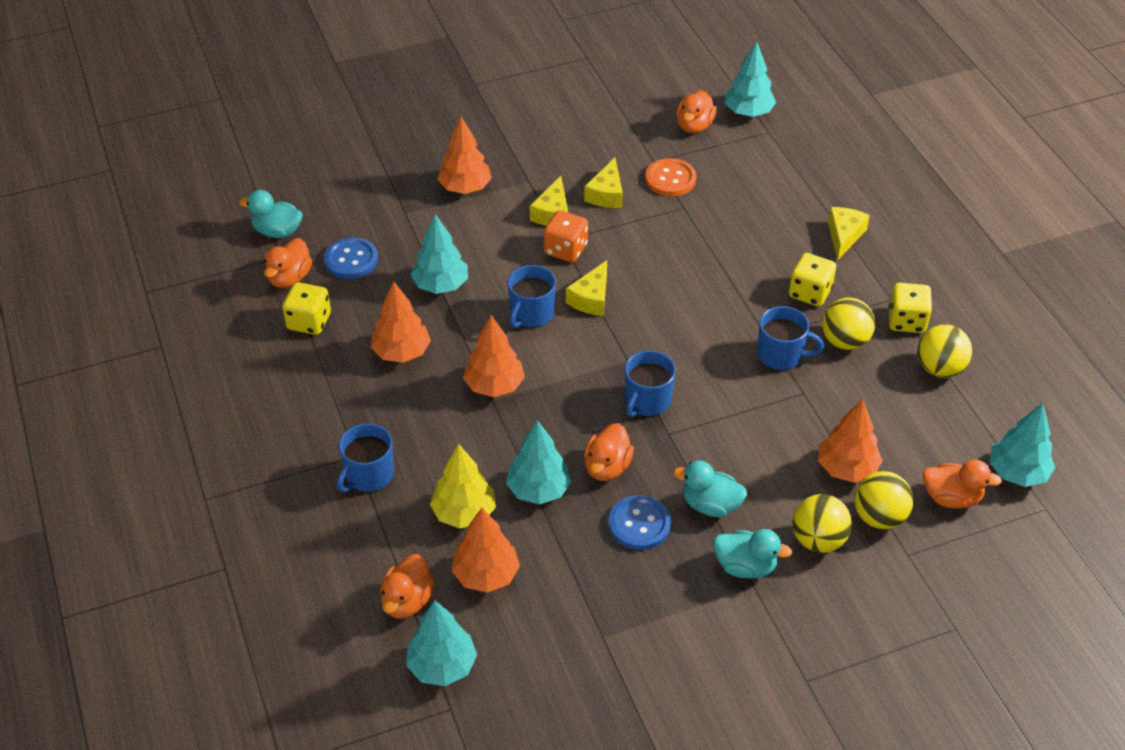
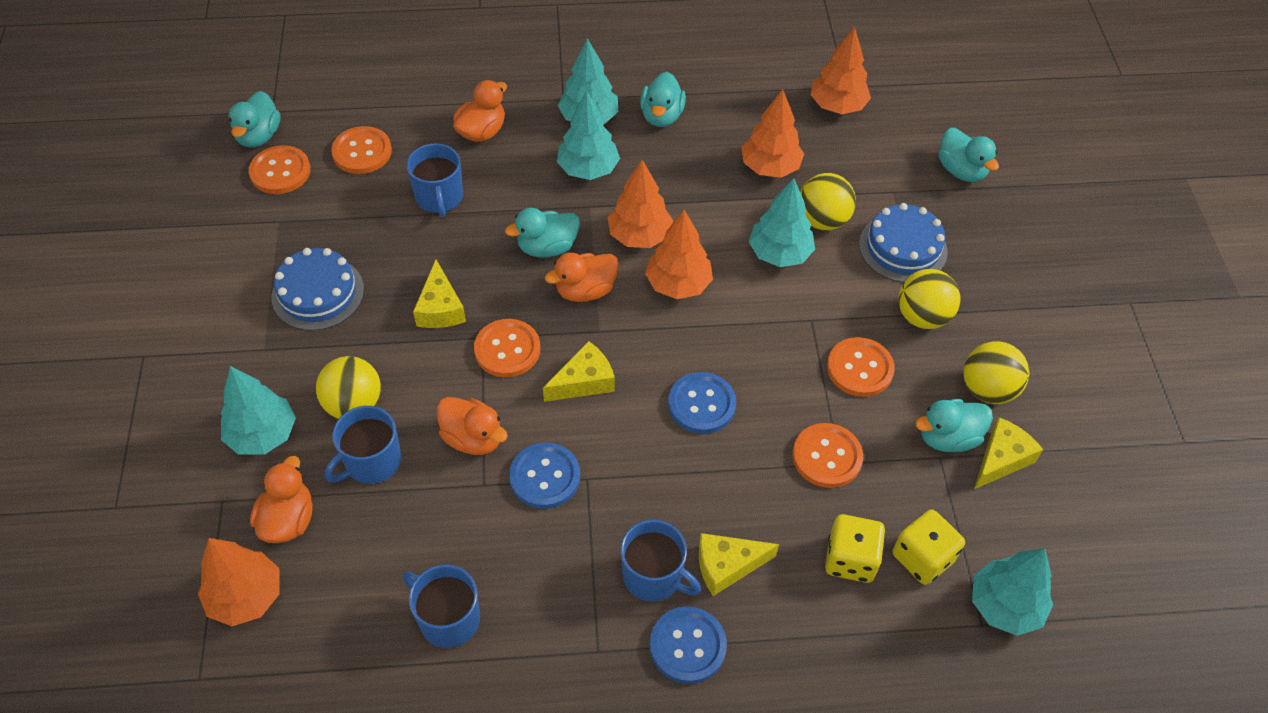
blue button: [324,237,378,279] [609,495,671,550] = 2 -> [509,442,580,509] [650,606,727,684] [668,372,736,434] = 3
blue cake: none = 0 -> [272,248,364,331] [859,203,948,283] = 2
orange button: [645,158,696,196] = 1 -> [249,145,311,194] [331,126,392,174] [474,319,540,377] [793,423,863,488] [827,337,895,397] = 5
orange dice: [544,210,588,262] = 1 -> none = 0
orange duck: [264,238,312,288] [380,554,434,619] [584,423,634,481] [676,89,717,133] [923,460,1002,509] = 5 -> [250,456,313,543] [437,397,508,455] [453,80,507,142] [545,253,619,302] = 4
turquoise duck: [239,190,303,238] [673,461,747,517] [713,529,792,578] = 3 -> [228,91,280,147] [505,208,580,257] [640,72,686,127] [915,399,993,452] [939,128,999,182] = 5
yellow dice: [282,282,331,335] [789,253,836,307] [889,283,932,333] = 3 -> [825,514,885,583] [893,509,965,585] = 2
yellow tree: [430,444,496,528] = 1 -> none = 0

